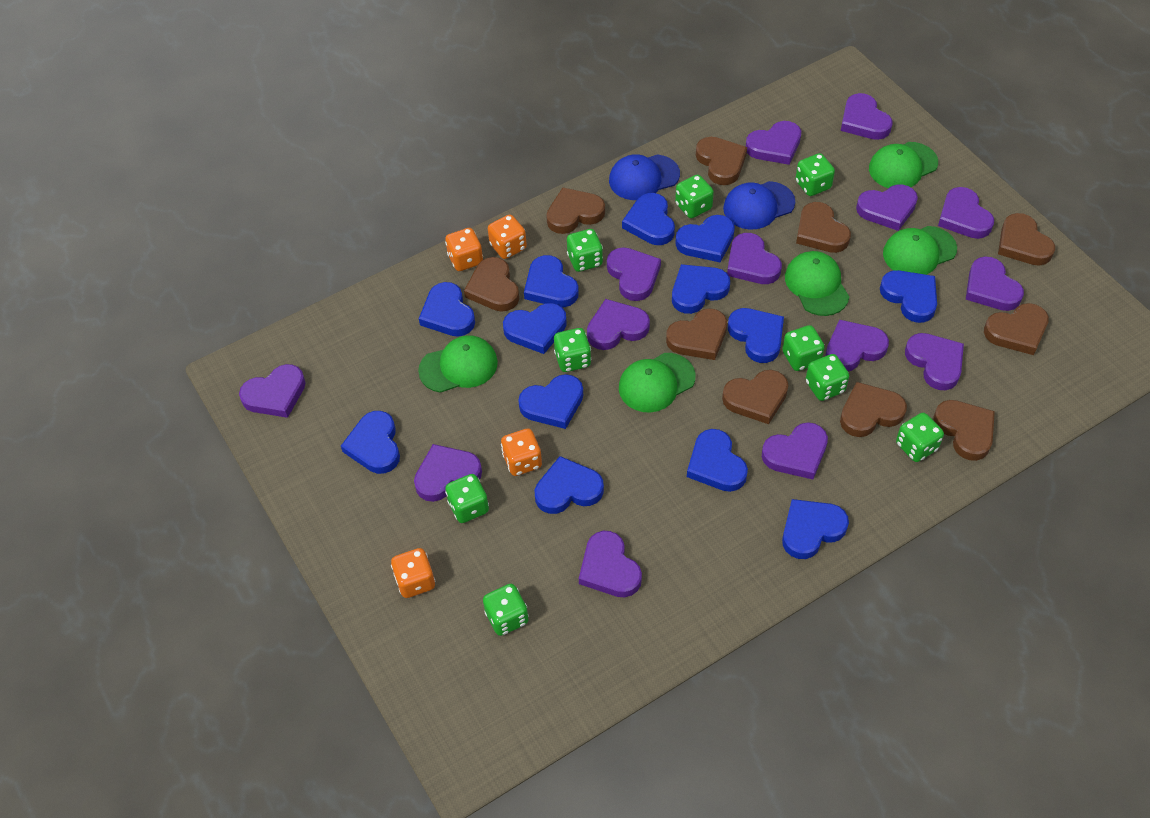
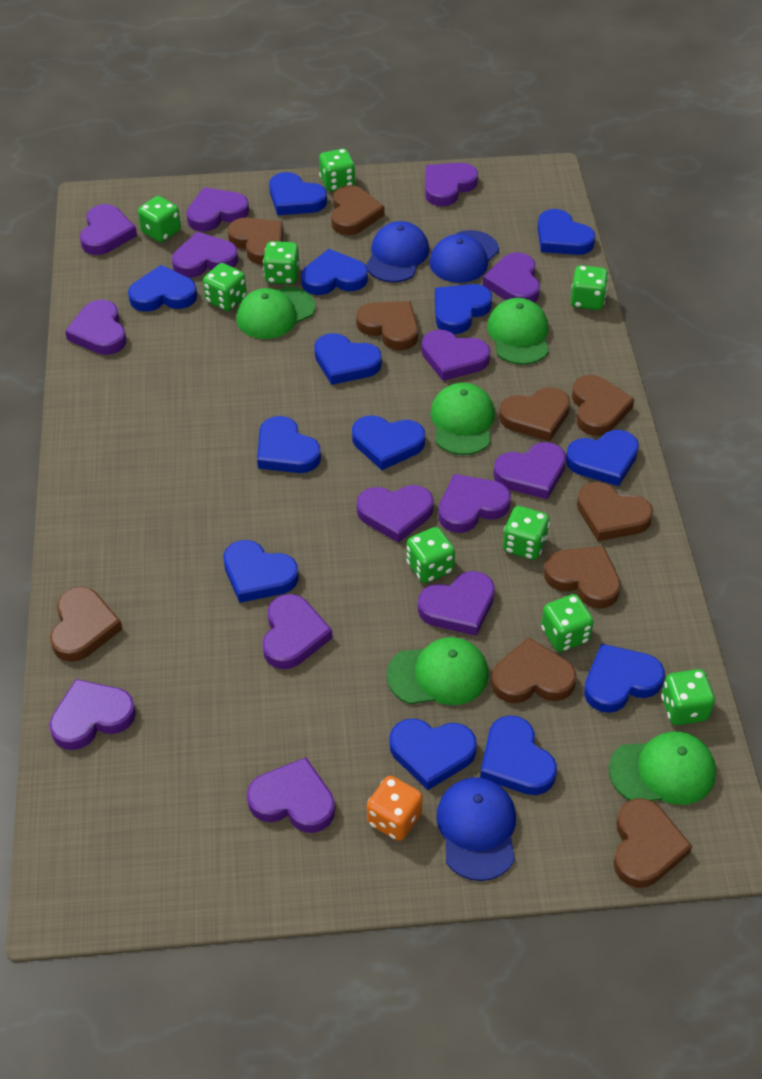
blue cap: [609,154,680,200] [723,181,795,230] = 2 -> [366,221,429,283] [429,230,499,283] [436,777,516,881] = 3
orange dice: [391,548,435,598] [445,228,483,271] [488,214,527,259] [501,428,542,476] = 4 -> [367,776,423,841] = 1

